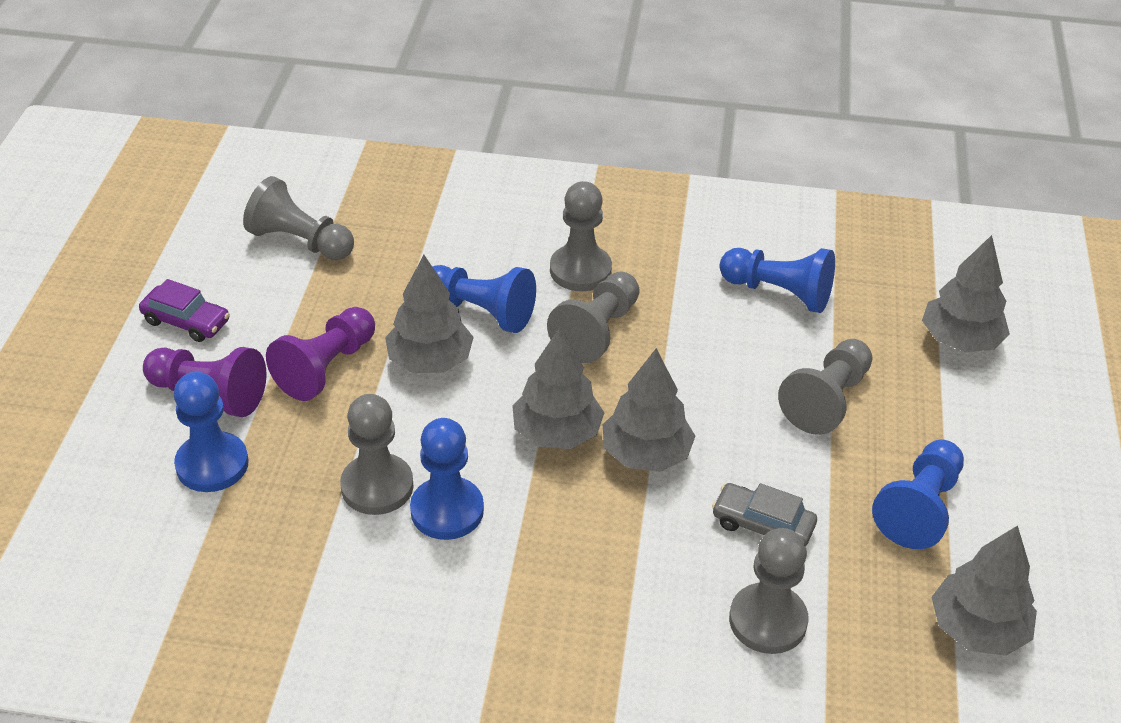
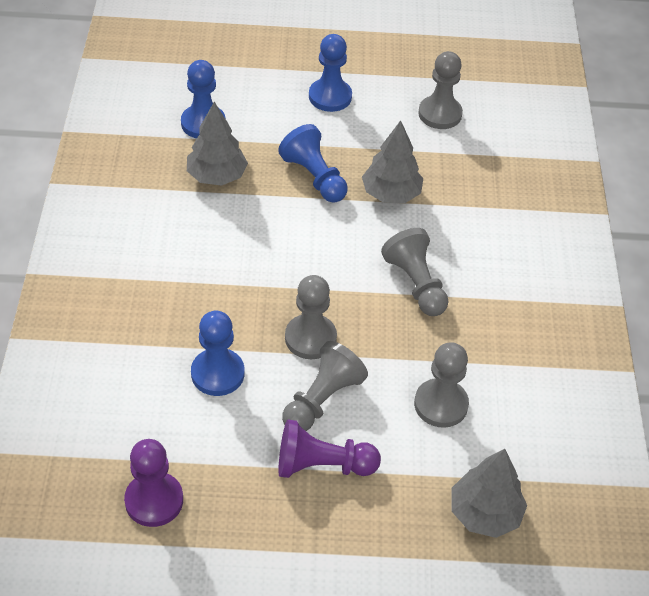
blue pawn: [174,372,249,492] [410,418,484,540] [433,265,536,333] [720,248,835,313] [872,440,964,549] = 5 -> [181,60,226,138] [191,311,244,396] [278,124,348,203] [309,34,352,112] = 4
grey car: [712,483,817,546] = 1 -> none = 0
grey pawn: [243,176,354,260] [340,394,413,515] [547,272,639,363] [550,181,612,291] [729,528,808,654] [778,339,872,435] = 6 -> [282,341,368,431] [285,275,337,359] [381,228,448,316] [414,342,469,428] [418,51,463,129] = 5
grey tree: [385,255,474,373] [512,327,604,449] [603,348,695,472] [922,235,1010,352] [932,525,1037,656] = 5 -> [187,102,248,186] [362,120,423,203] [451,449,527,538] = 3
purple car: [139,279,230,342] = 1 -> none = 0

